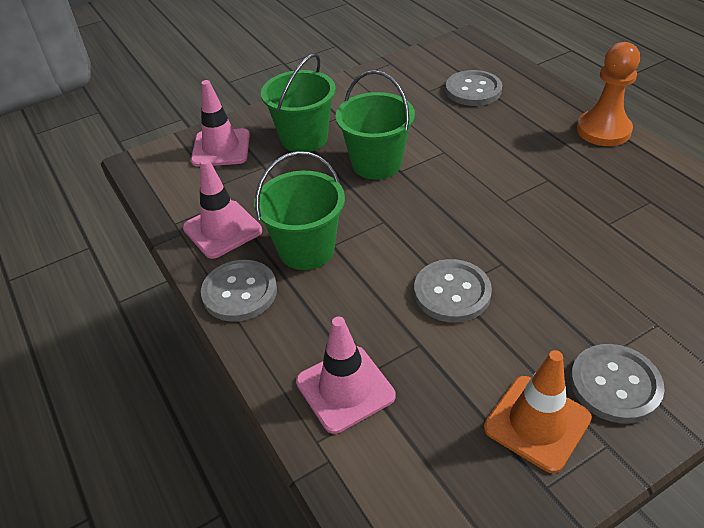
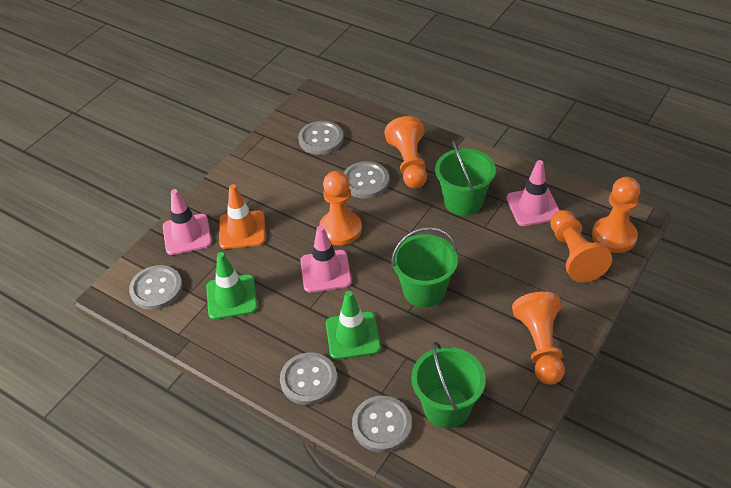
green traffic cone: none = 0 -> [206,252,258,320] [326,291,381,360] = 2
grey button: [201,260,277,322] [414,259,492,323] [445,70,502,106] [570,344,665,424] = 4 -> [129,265,183,310] [280,352,337,405] [298,121,344,155] [344,161,389,199] [352,396,412,452] = 5
orange pawn: [577,42,640,146] = 1 -> [319,171,362,245] [384,116,427,188] [512,292,565,385] [550,210,612,283] [592,177,640,253] = 5

